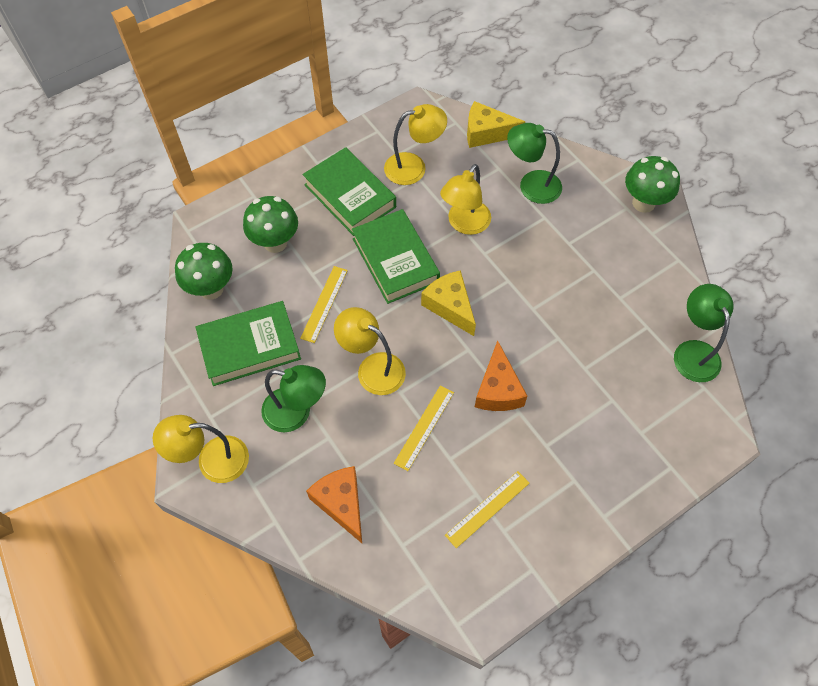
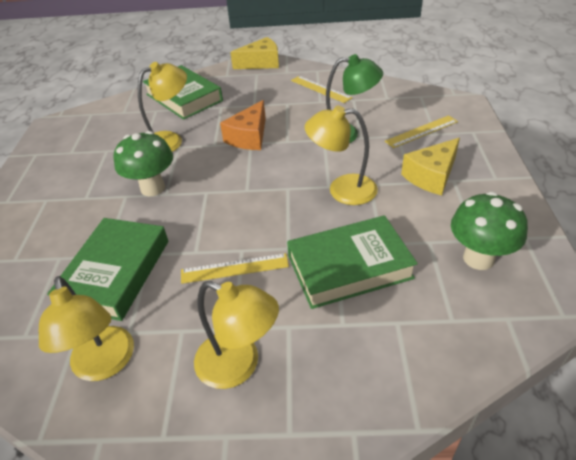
green lamp: [261,365,326,432] [507,123,562,204] [674,284,734,382] = 3 -> [326,54,383,143] = 1
green mushroom: [175,243,233,300] [243,196,298,253] [625,156,680,213] = 3 -> [114,131,173,196] [451,192,528,270] = 2
orange cheese: [306,466,362,543] [475,340,527,411] = 2 -> [220,100,266,150] = 1

